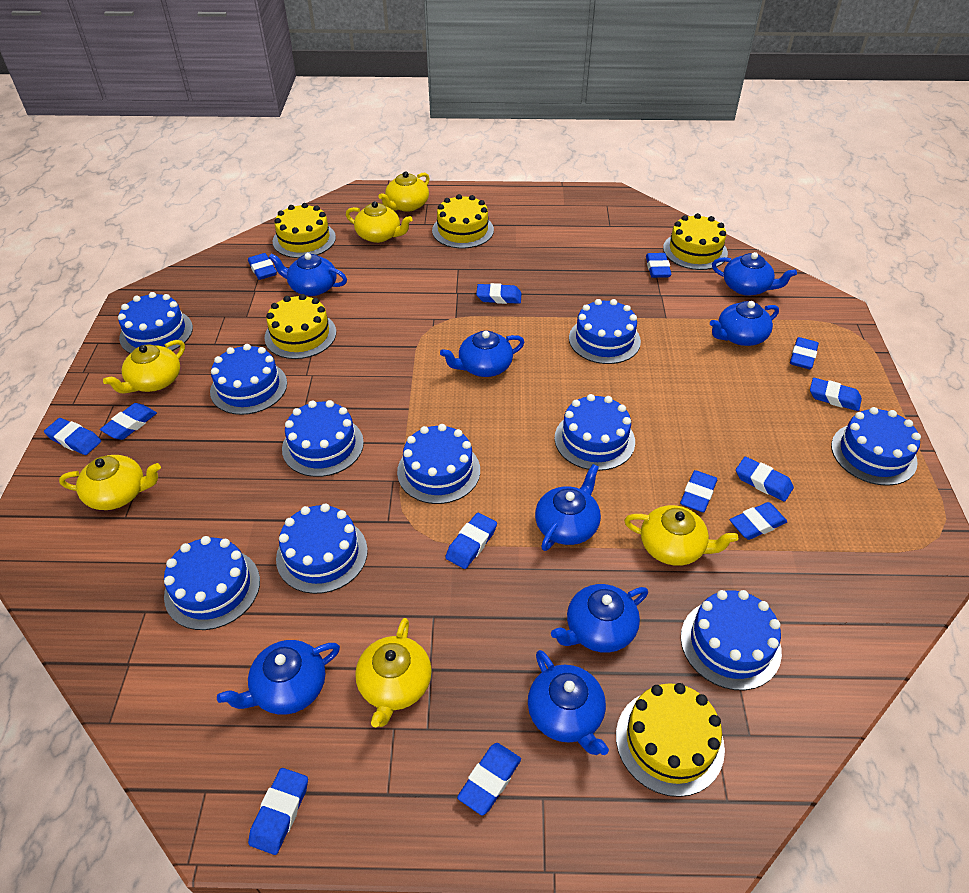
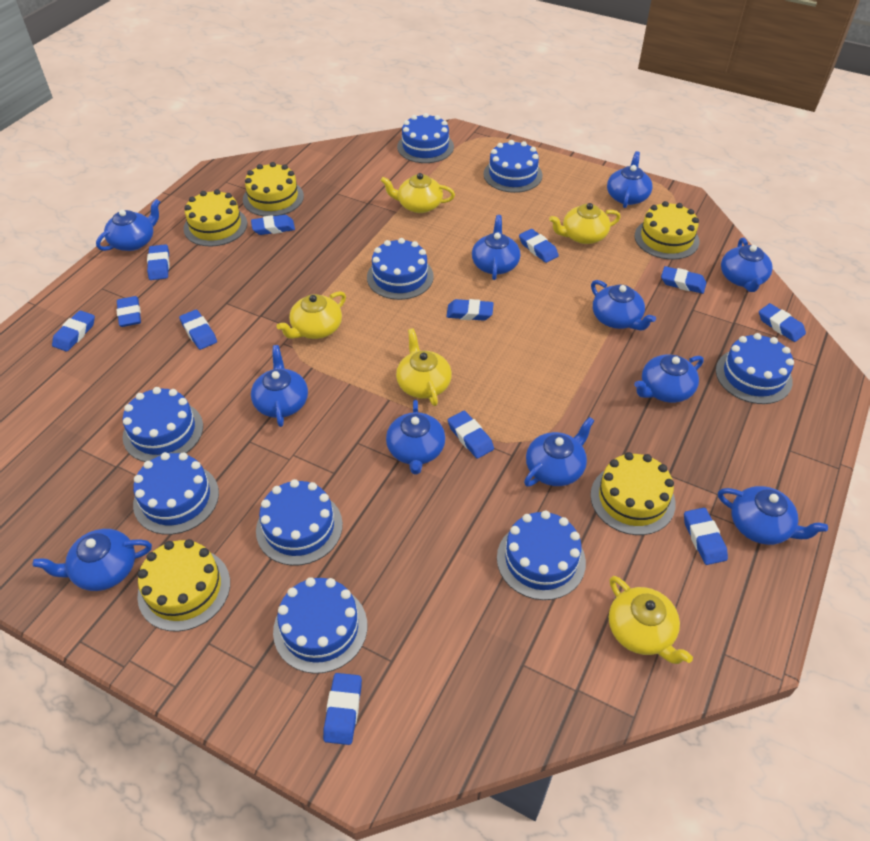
blue cake: [118,292,193,354] [164,536,260,630] [210,344,287,415] [276,503,368,594] [282,400,364,477] [397,424,480,504] [555,394,635,471] [569,299,641,364] [681,590,782,690] [831,407,921,486] = 10 -> [123,387,203,462] [133,452,219,535] [256,479,343,566] [273,577,367,674] [367,238,434,300] [397,113,454,163] [483,140,543,193] [497,511,586,600] [716,333,794,404] = 9
blue eraser: [44,418,101,455] [100,403,157,440] [248,253,277,280] [248,768,308,855] [445,513,497,569] [457,743,521,815] [476,283,521,304] [646,253,672,278] [680,470,717,512] [730,502,787,540] [736,457,794,502] [790,337,819,369] [810,378,862,411] = 13 -> [52,310,95,352] [116,296,141,327] [147,244,170,280] [179,310,217,350] [251,215,295,235] [323,673,362,745] [446,299,494,321] [448,411,494,459] [519,229,559,263] [661,266,706,294] [684,508,728,565] [759,303,806,342] = 12
blue teapot: [217,640,340,715] [269,253,347,296] [440,331,524,377] [528,650,609,755] [535,464,601,551] [551,584,648,653] [710,301,779,346] [712,252,797,296] = 8 -> [33,529,152,591] [96,199,160,251] [251,345,308,427] [386,400,445,474] [472,215,520,280] [524,417,594,486] [591,280,656,330] [607,151,652,208] [634,354,704,403] [718,486,828,545] [721,238,773,292] = 11
yellow teapot: [59,455,161,510] [103,340,185,393] [346,201,413,243] [355,618,432,727] [378,171,430,212] [624,505,738,566] = 6 -> [277,291,346,339] [381,173,455,213] [396,328,452,406] [549,203,621,244] [609,576,693,664] = 5

